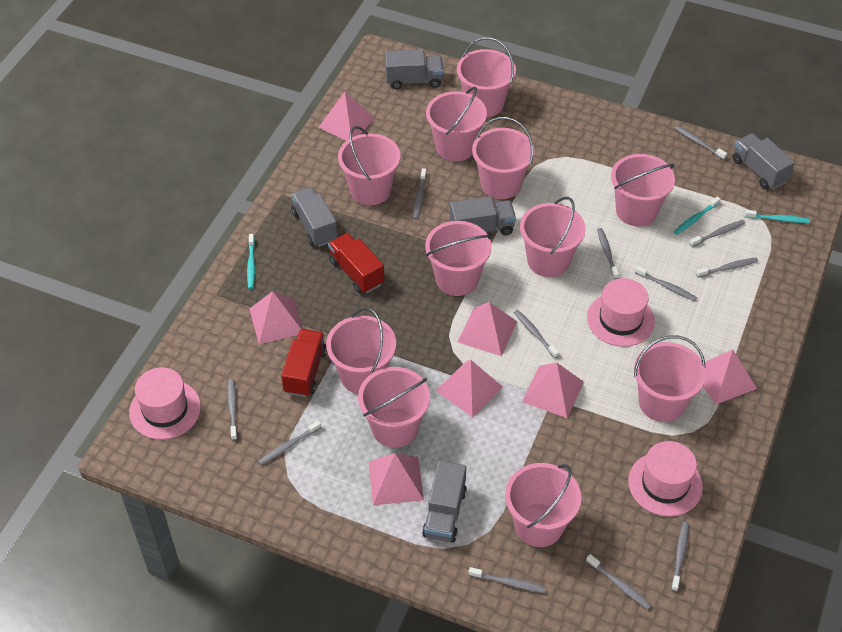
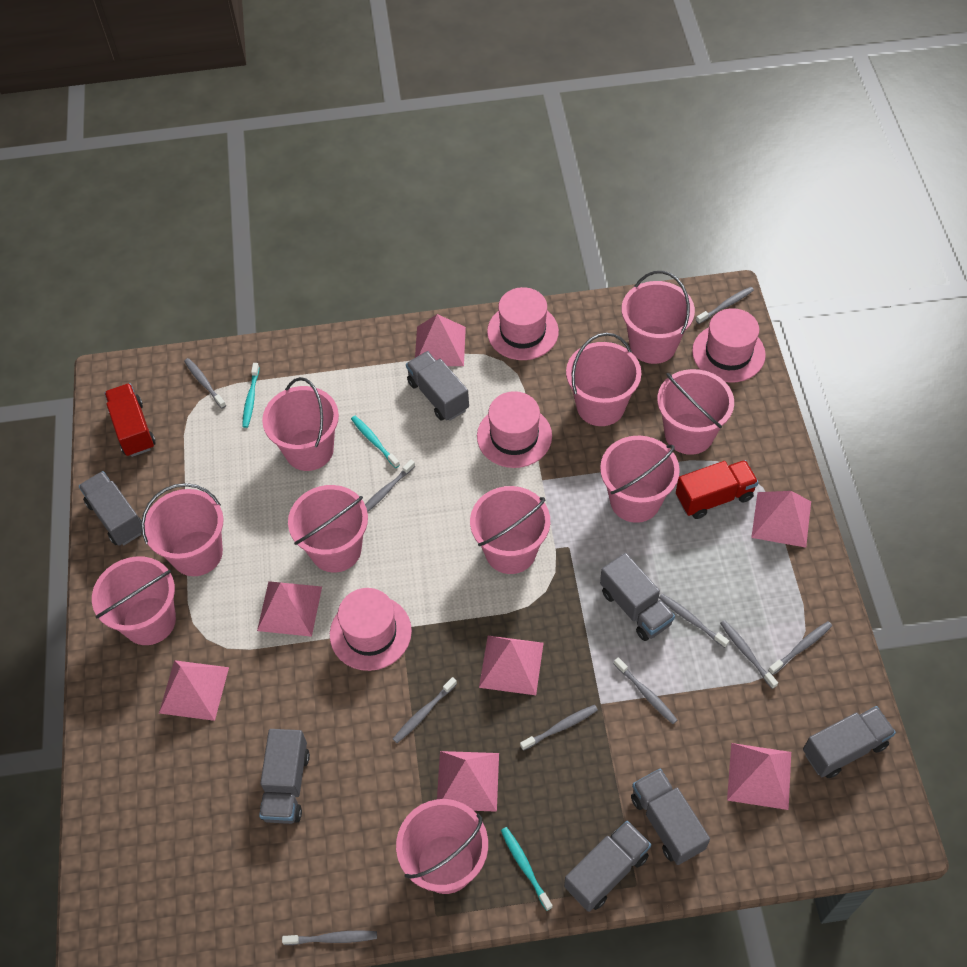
grey toothbrush: [227,379,238,440] [258,421,321,465] [413,168,427,219] [468,567,546,593] [514,310,559,358] [586,554,652,609] [597,228,619,279] [635,266,697,301] [671,522,689,591] [675,126,727,160] [689,220,745,247] [696,257,758,277] = 12 -> [184,358,226,409] [282,930,377,945] [365,460,415,512] [393,677,457,743] [520,705,598,751] [614,657,677,724] [659,594,729,648] [696,287,754,324] [720,620,778,689] [768,621,832,675] = 10
grey truck: [291,187,337,247] [385,50,444,89] [422,461,467,542] [450,196,516,236] [733,133,795,189] = 5 -> [79,471,142,546] [259,729,310,824] [406,351,469,421] [564,821,651,912] [600,553,675,641] [631,769,710,865] [803,706,896,778] = 7
pink bucket: [326,307,396,394] [338,126,401,205] [358,367,430,448] [425,221,492,296] [426,87,487,162] [457,37,516,117] [472,117,535,199] [505,463,581,547] [520,197,586,277] [611,154,675,227] [634,335,706,422] = 11 -> [92,556,176,645] [141,483,223,576] [262,377,339,471] [288,485,368,573] [396,799,488,894] [470,486,550,574] [566,333,642,426] [600,436,680,523] [622,271,695,364] [657,369,734,455] = 10
pink hat: [129,367,201,440] [587,278,655,347] [628,441,703,517] = 3 -> [330,588,412,671] [477,391,552,468] [487,287,559,360] [692,308,766,383] = 4

